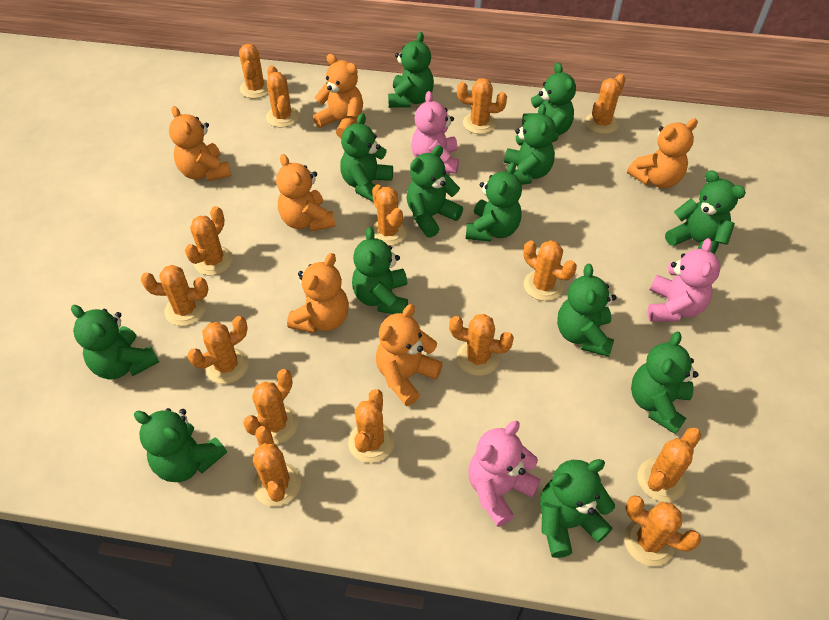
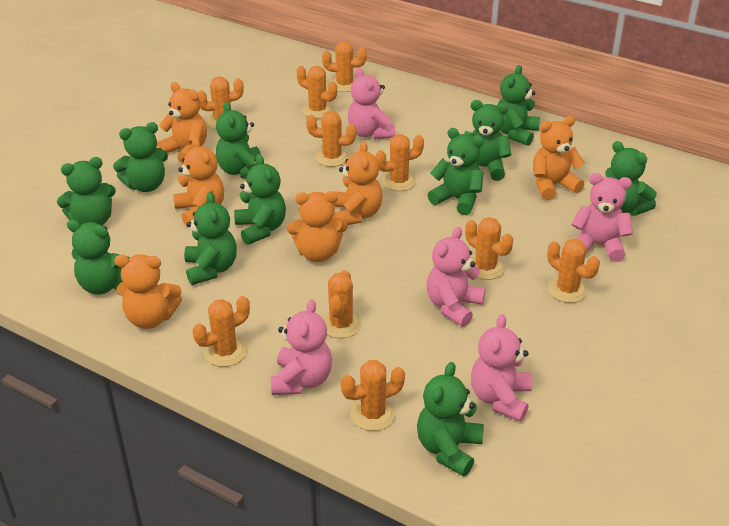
green teddy bear: [71,305,159,379] [134,408,227,482] [340,113,393,202] [352,227,408,314] [388,32,434,108] [406,145,463,238] [466,162,522,242] [504,104,556,185] [522,63,576,142] [540,459,615,558] [557,264,616,357] [631,331,699,434] [665,170,746,255] = 13 -> [57,157,116,225] [67,220,130,295] [113,122,168,192] [184,192,237,285] [216,102,261,178] [234,154,286,245] [417,362,484,476] [428,128,484,215] [464,100,511,181] [497,65,540,146] [605,141,656,216] = 11
orange cactus: [141,265,208,326] [185,206,233,276] [187,316,249,384] [239,44,269,99] [243,369,298,444] [253,426,301,507] [266,65,299,128] [348,389,395,463] [371,184,407,246] [449,314,514,376] [457,78,507,134] [523,240,577,301] [585,74,626,134] [624,495,701,567] [637,427,701,502] = 15 -> [192,296,250,367] [198,76,244,129] [296,66,337,118] [306,111,356,167] [322,41,367,92] [322,270,362,338] [341,360,405,431] [375,134,424,191] [465,217,513,280] [547,239,600,303] = 10
pink teddy bear: [411,91,459,174] [468,421,541,527] [648,238,721,322] = 3 -> [271,299,332,395] [348,67,396,140] [427,227,486,327] [471,314,532,422] [571,173,633,262] = 5

